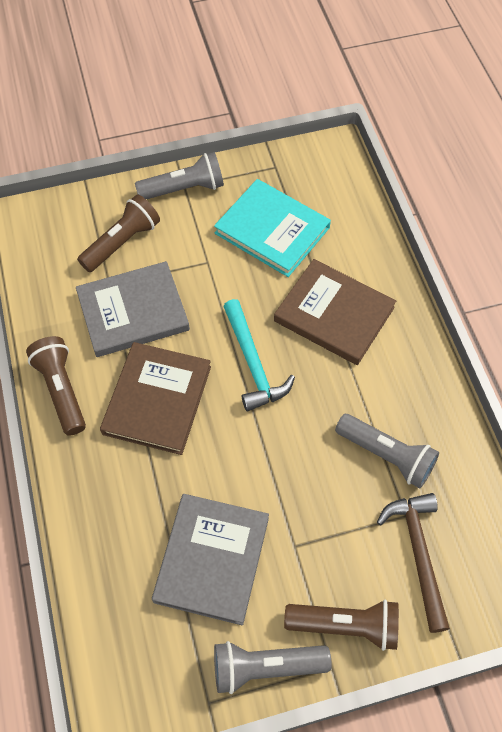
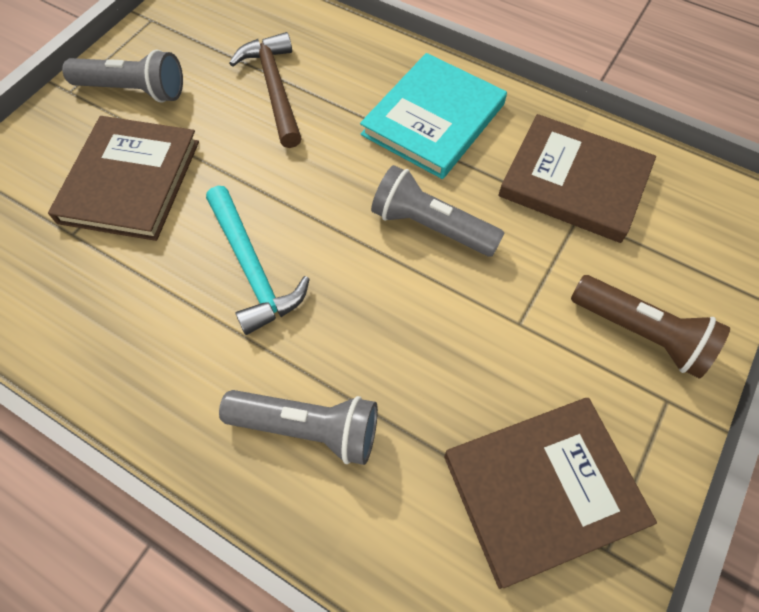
brown book: [100,342,211,455] [274,259,396,365] = 2 -> [48,116,199,241] [444,398,657,589] [498,114,656,243] = 3
brown flashlight: [26,336,86,436] [77,194,160,272] [284,600,399,651] = 3 -> [571,275,730,379] = 1
grey book: [76,261,190,357] [152,494,269,625] = 2 -> none = 0

